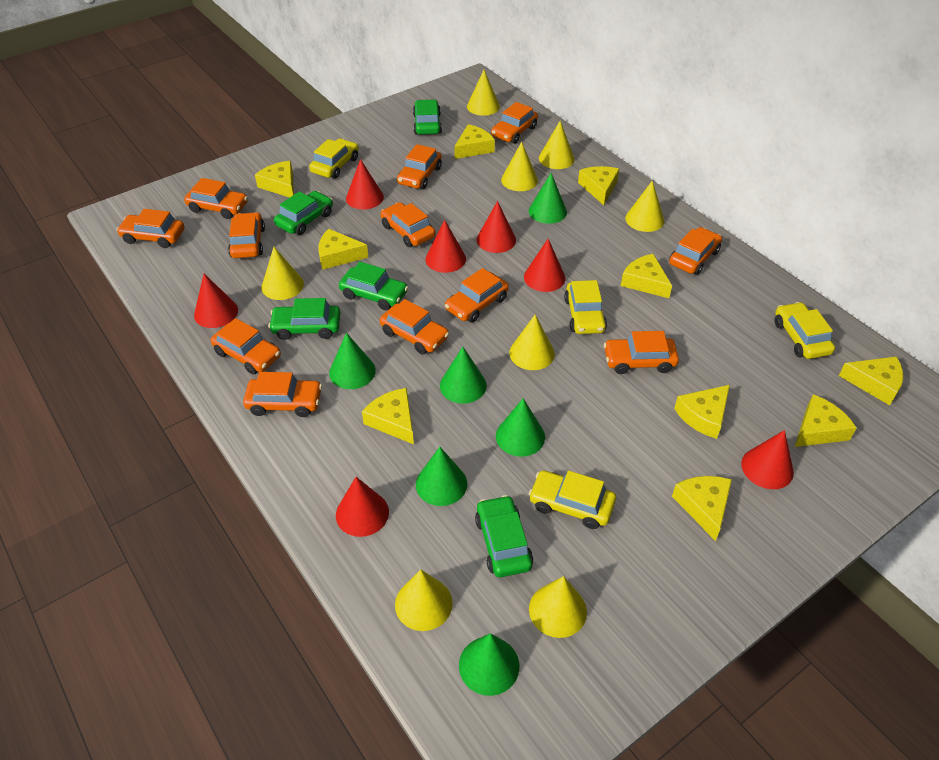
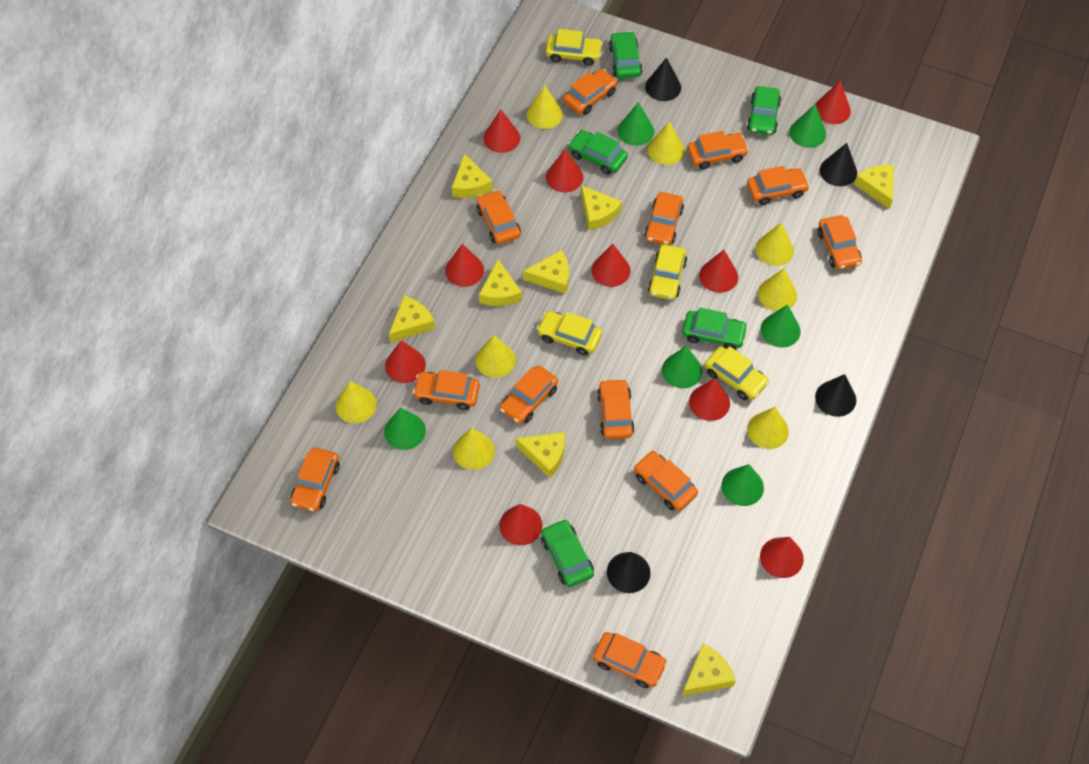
black cone: none = 0 -> [607,552,651,593] [645,57,681,101] [815,374,856,417] [820,143,857,186] = 4
red cone: [194,274,238,328] [336,477,389,537] [346,159,384,210] [426,220,466,273] [476,201,516,253] [524,239,565,292] [741,430,794,489] = 7 -> [385,340,426,383] [445,244,484,287] [483,109,520,153] [499,504,542,545] [546,149,583,192] [592,244,630,287] [689,378,730,421] [699,250,738,293] [760,537,804,578] [815,81,851,124] = 10
yellow cheese: [255,161,294,198] [319,229,368,270] [362,388,414,444] [454,124,495,159] [578,166,619,205] [621,254,672,298] [672,476,732,541] [674,385,730,439] [795,394,857,447] [839,356,903,405] = 10 -> [389,296,435,342] [452,153,493,198] [479,259,522,306] [515,432,565,478] [523,250,569,294] [581,185,622,230] [682,643,736,696] [854,164,894,209] = 8

